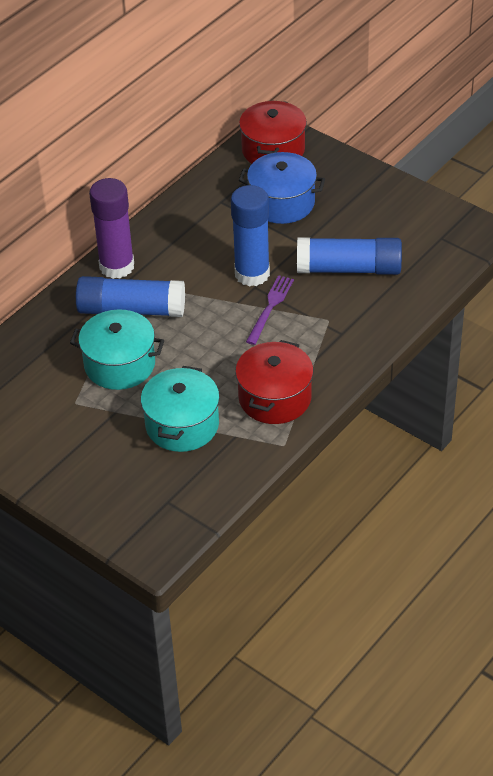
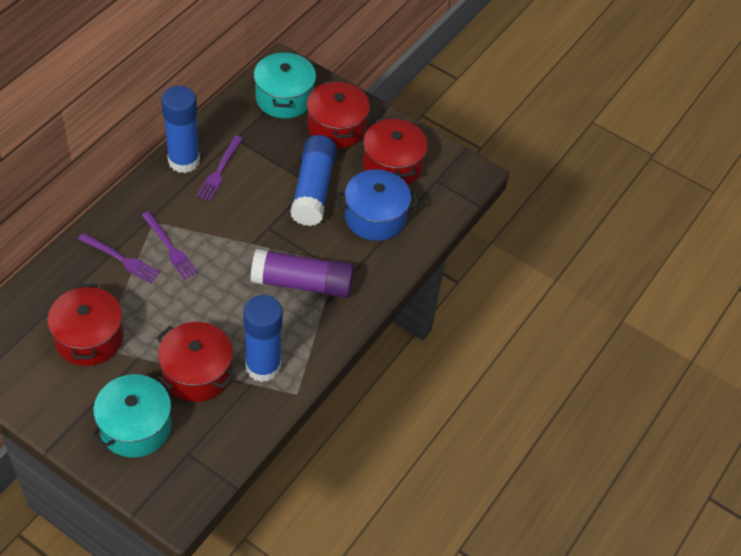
purple fork: [246,275,294,345] = 1 -> [78,233,160,283] [141,211,198,280] [196,136,243,201] = 3
red pot: [235,340,314,424] [239,100,307,164] = 2 -> [47,284,124,366] [156,322,236,402] [307,80,370,149] [363,117,428,185] = 4

